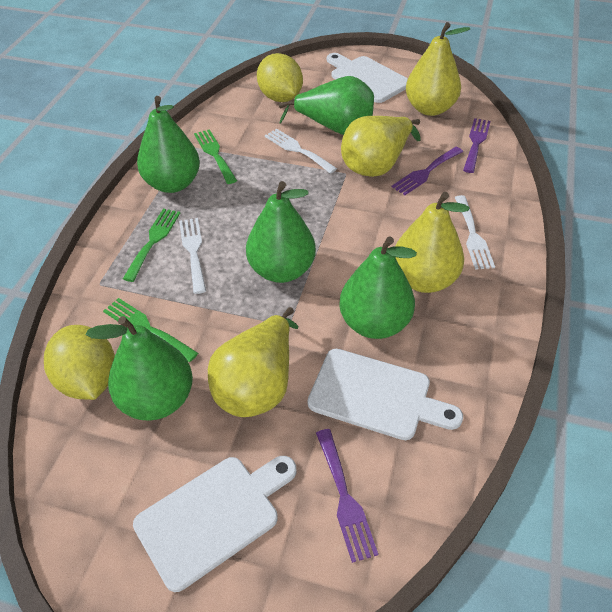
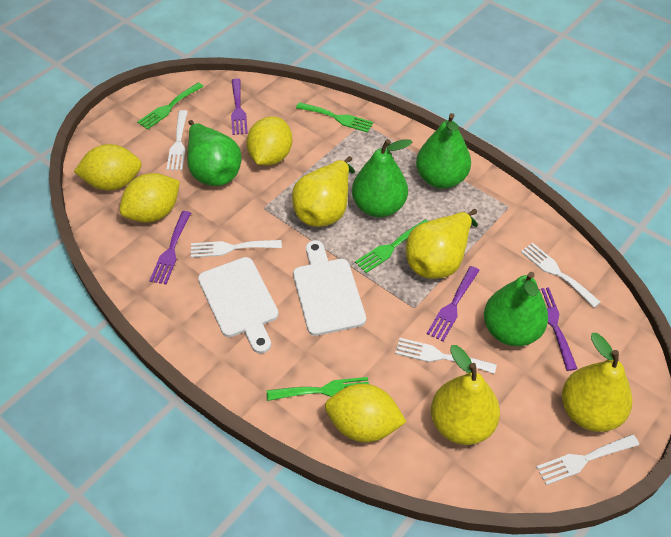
green fork: [103,298,198,362] [123,209,180,282] [194,129,237,184] = 3 -> [137,82,204,130] [267,377,369,401] [296,102,373,133] [355,219,428,273] = 4
green pear: [86,316,193,420] [137,96,200,193] [246,181,316,283] [279,76,374,135] [339,236,417,339] = 5 -> [187,120,241,186] [352,139,412,217] [416,113,471,189] [484,272,548,346] = 4
purple fork: [316,429,378,563] [392,147,463,195] [463,118,491,173] = 3 -> [150,211,191,284] [231,79,248,135] [427,266,480,341] [539,287,577,371] = 4
white cutting board: [133,456,296,592] [308,349,463,440] [327,53,408,103] = 3 -> [198,257,279,354] [293,240,366,336] = 2
white fork: [179,218,206,294] [265,129,337,174] [454,195,495,270] = 3 -> [167,110,188,170] [191,240,282,258] [395,338,497,374] [521,243,601,308] [536,434,639,485] = 5
yellow lemon: [44,325,115,400] [257,53,303,102] = 2 -> [74,144,142,191] [120,173,180,223] [247,116,292,166] [325,384,407,442] = 4

